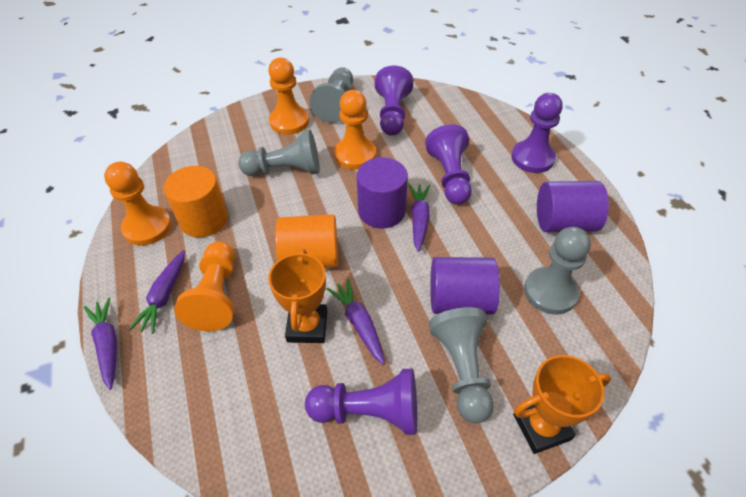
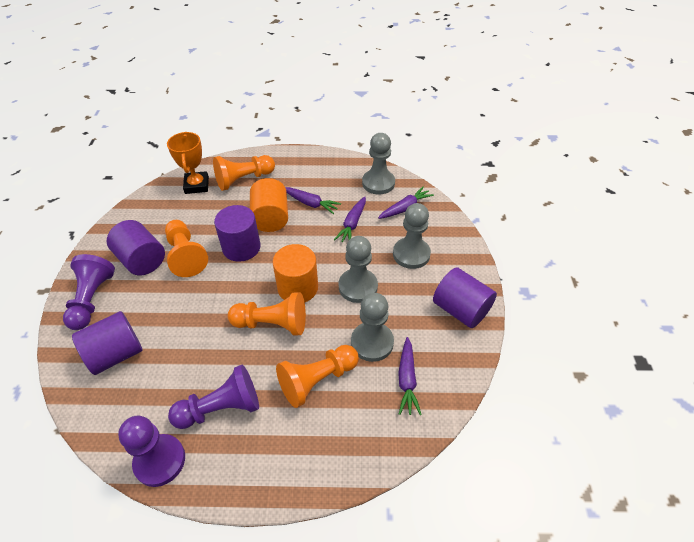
orange trophy: [268,249,328,343] [513,355,611,454] = 2 -> [167,132,209,194] = 1
purple cylinder: [357,157,408,229] [430,257,500,315] [537,181,609,232] = 3 -> [72,311,142,375] [107,220,165,275] [214,205,260,262] [433,267,497,328] = 4
purple pawn: [305,369,417,435] [375,66,413,136] [425,124,472,205] [511,93,563,173] = 4 -> [63,254,115,330] [118,416,185,487] [168,365,259,429] = 3

